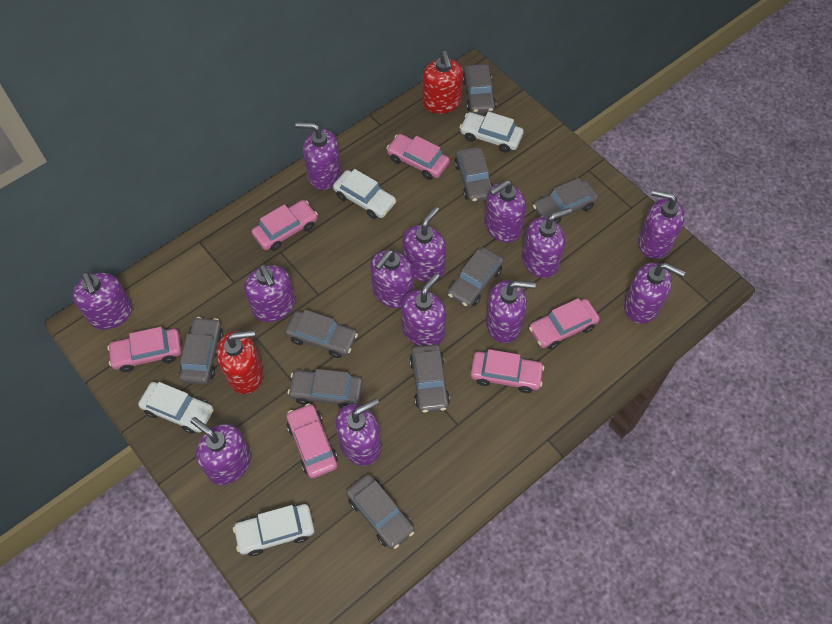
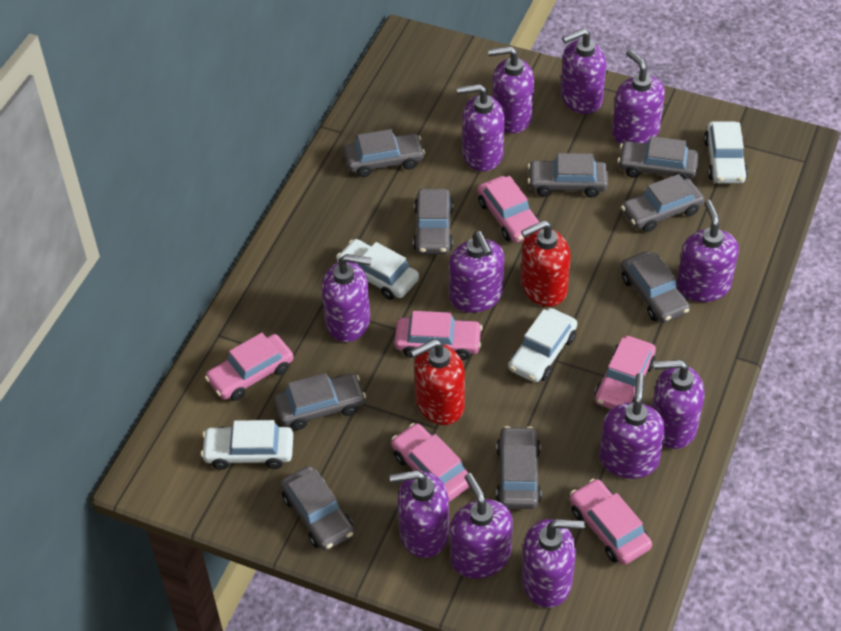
purple soap dispenser: [72,272,132,330] [190,417,251,485] [244,264,295,322] [295,122,341,190] [336,398,381,466] [370,249,414,308] [401,273,446,346] [402,207,446,282] [484,180,526,243] [486,280,536,343] [522,208,572,278] [624,262,685,324] [638,190,685,259] = 13 -> [322,254,371,342] [390,470,449,558] [449,231,504,313] [450,473,513,579] [457,84,505,171] [488,46,534,133] [522,519,585,608] [561,28,606,114] [599,373,665,479] [612,49,665,144] [652,360,704,449] [676,200,739,302] = 12

